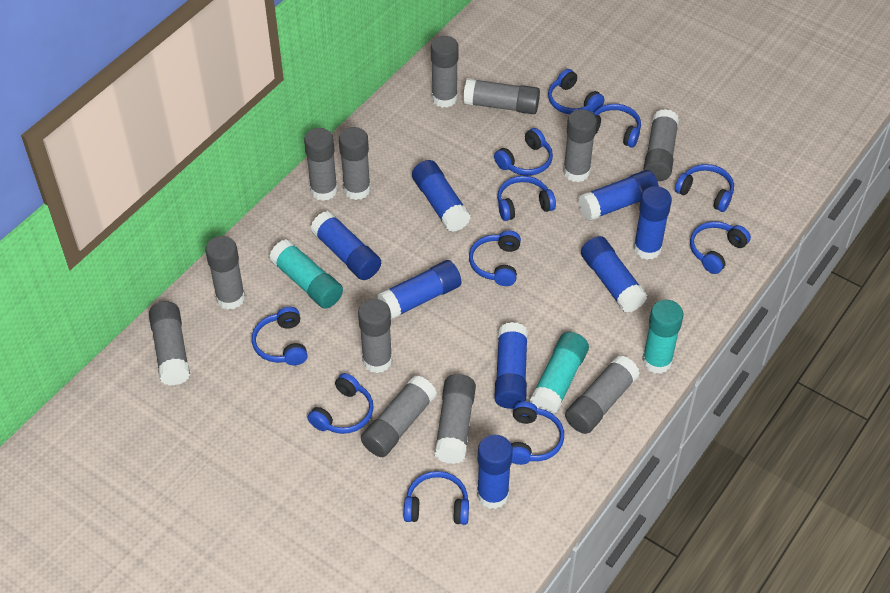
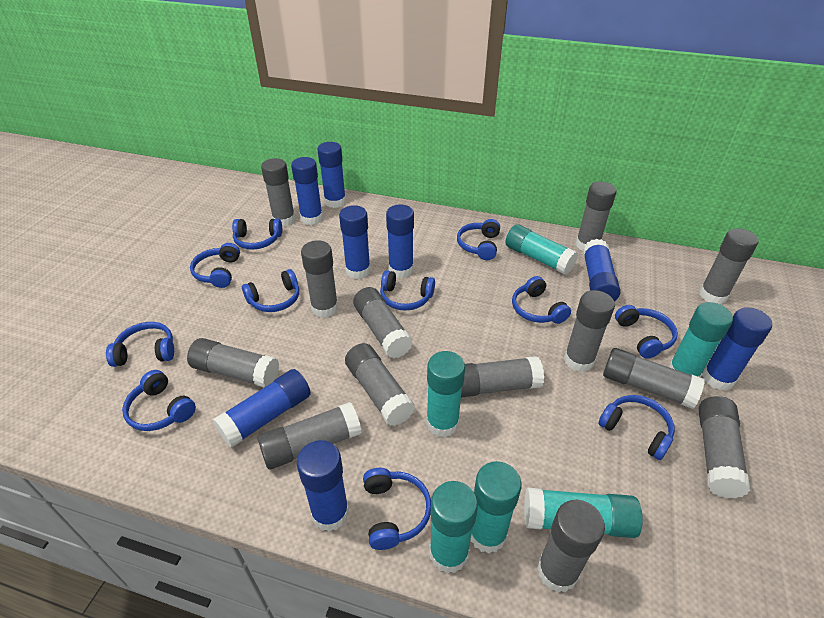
grey glue stick: [149,302,190,386] [205,236,245,310] [304,128,338,201] [339,127,371,200] [358,299,392,373] [361,375,437,457] [431,36,459,108] [434,374,476,464] [463,78,540,114] [563,109,597,182] [565,355,640,434] [643,109,679,181] = 12 -> [187,338,279,388] [258,402,362,469] [261,158,296,227] [301,240,338,318] [345,343,415,426] [353,287,413,359] [461,356,544,397] [537,500,605,593] [564,290,615,372] [576,182,617,251] [603,348,705,409] [699,229,758,304] [699,396,751,498] = 13
turquoise glue stick: [269,239,343,308] [529,332,589,414] [642,300,683,374] = 3 -> [426,351,465,437] [429,481,478,573] [470,461,522,553] [506,224,578,275] [524,488,643,538] [669,302,733,378] = 6

